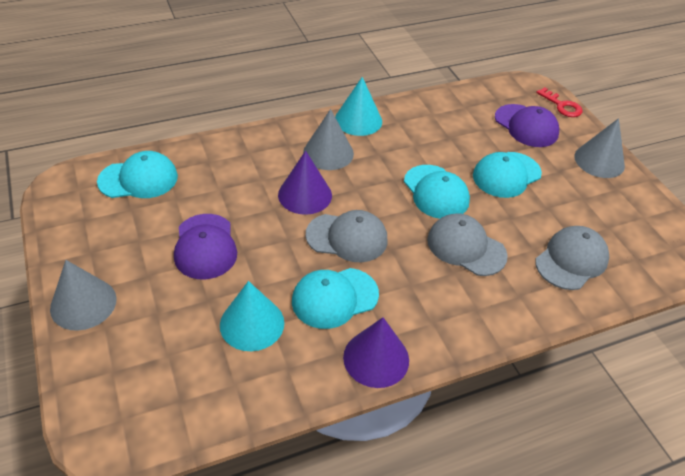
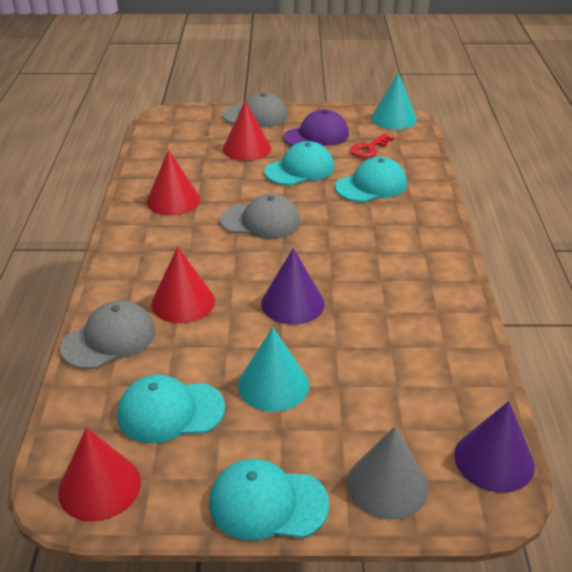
grey cone: [50,260,117,331] [303,109,354,170] [574,118,625,178] = 3 -> [347,426,429,520] = 1
purple cap: [174,214,237,279] [495,104,559,147] = 2 -> [284,109,349,146] = 1
red cone: none = 0 -> [58,427,141,521] [147,149,200,216] [151,247,215,323] [223,100,271,161] = 4

